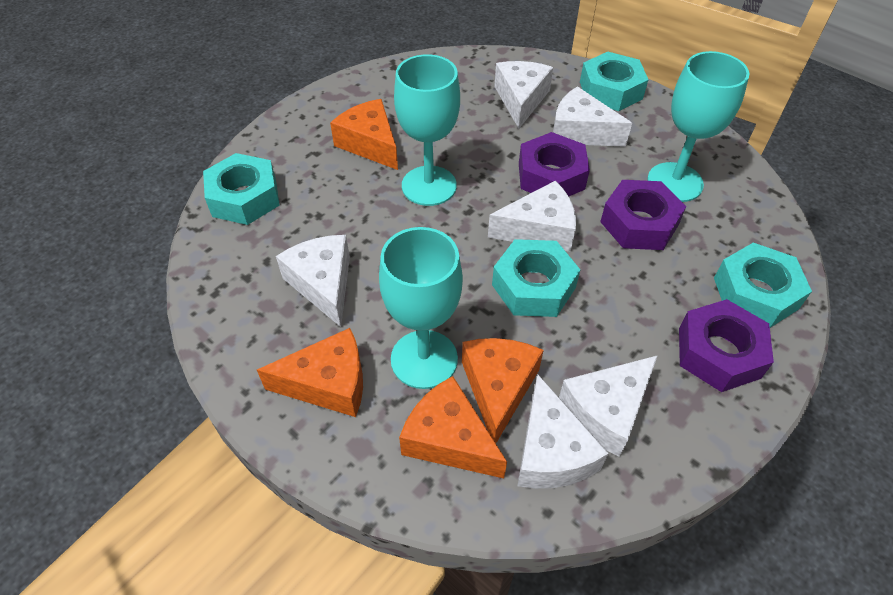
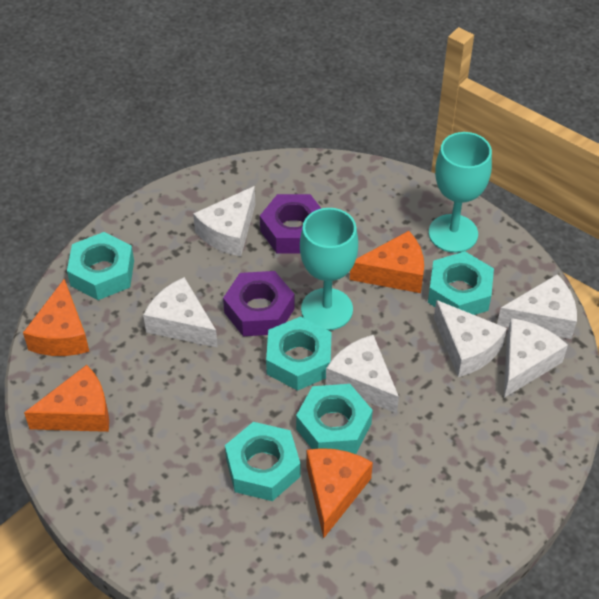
purple nut: [519,132,590,196] [600,180,686,250] [679,299,774,392] = 3 -> [223,271,295,336] [260,194,321,253] = 2
turquoise goblet: [379,227,463,389] [394,54,460,206] [647,51,749,202] = 3 -> [300,208,358,330] [429,132,492,253] = 2
turquoise nut: [203,153,280,225] [492,239,580,317] [580,52,648,111] [714,242,812,328] = 4 -> [67,232,134,300] [225,422,300,501] [266,316,332,391] [296,384,373,454] [428,251,494,315] = 5

